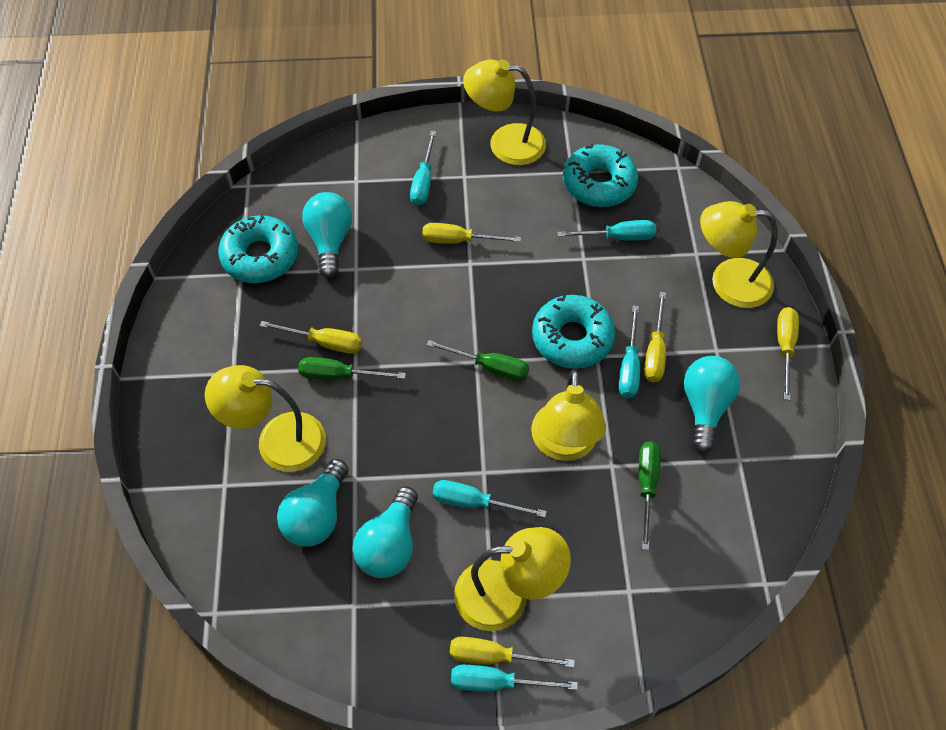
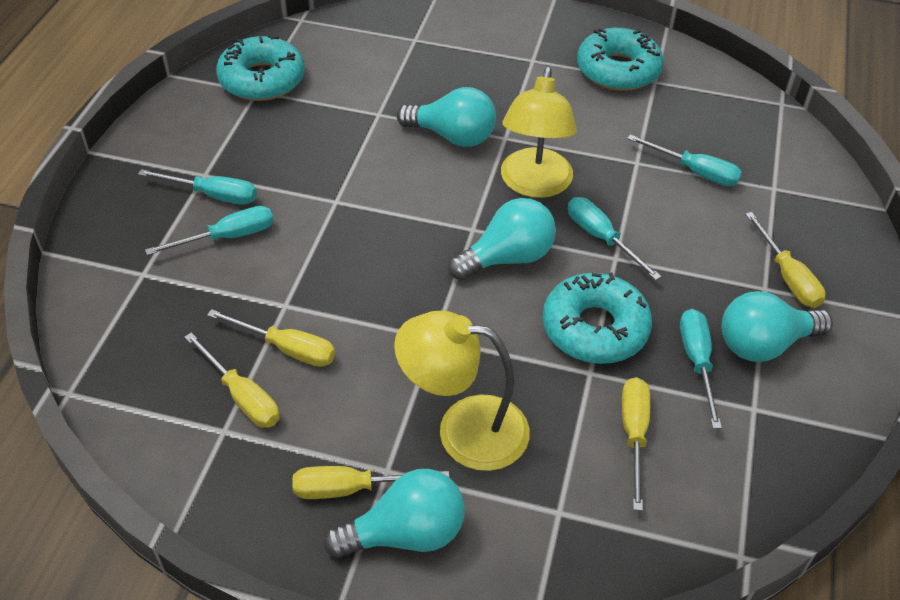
green screwdriver: [298,357,406,380] [426,340,529,381] [639,441,661,550] = 3 -> none = 0
yellow lamp: [205,365,326,472] [454,527,571,631] [463,59,546,165] [531,370,606,461] [700,201,778,308] = 5 -> [394,311,530,471] [501,66,577,198] = 2

